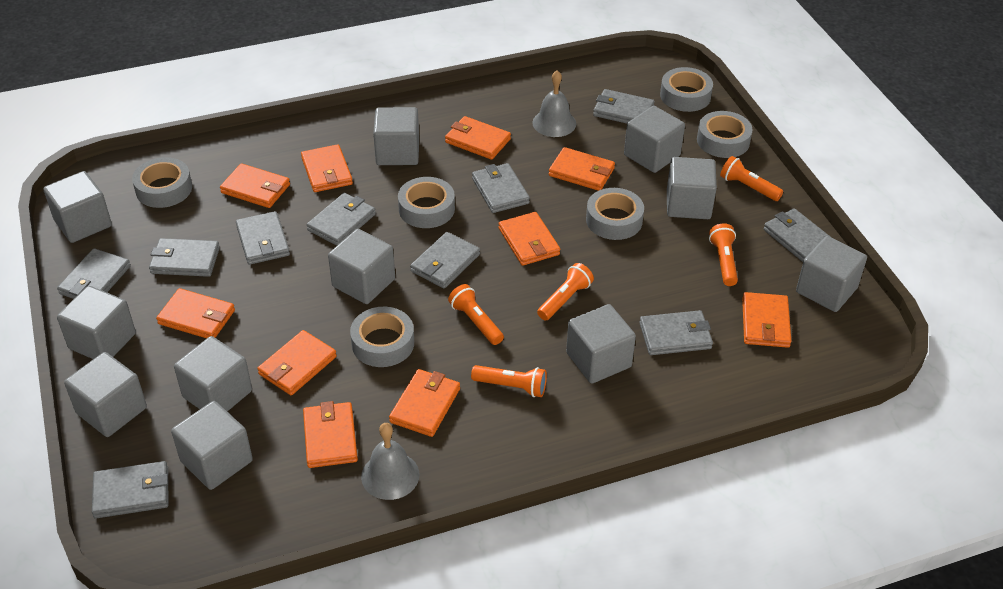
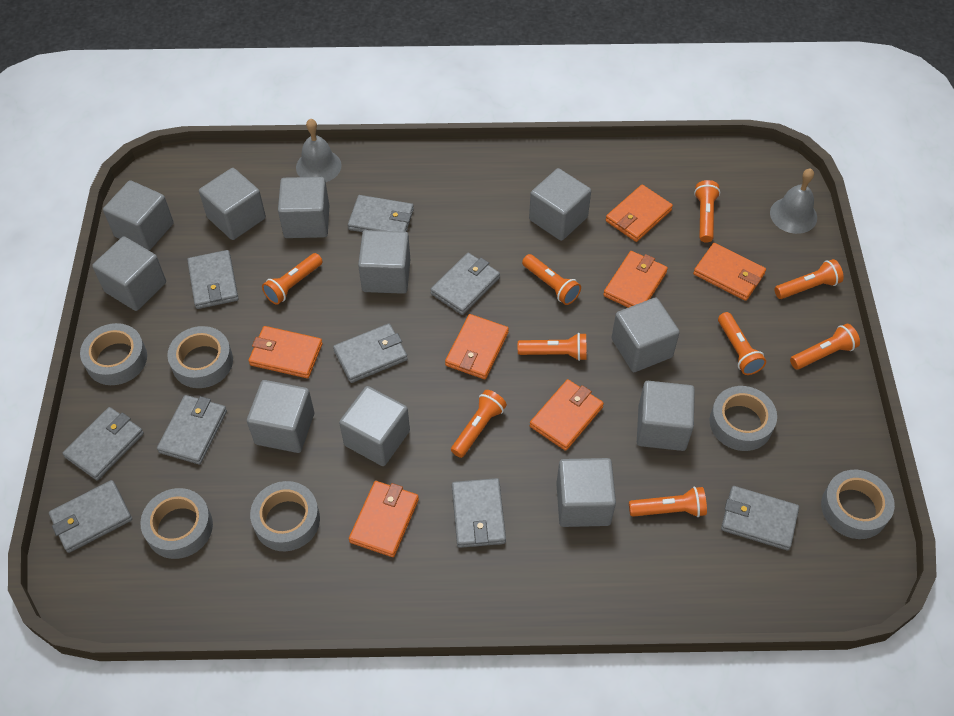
grey wallet: [57,248,131,299] [92,461,169,518] [149,238,220,277] [236,211,290,265] [307,193,376,246] [410,232,480,288] [472,163,530,213] [593,89,655,124] [639,310,713,355] [764,208,832,262] = 10 -> [49,480,132,553] [63,407,144,480] [157,395,227,464] [187,250,238,309] [333,323,408,383] [348,195,414,232] [430,253,500,315] [452,478,506,548] [721,486,799,550] = 9
orange flashlight: [448,284,504,345] [471,365,547,397] [537,263,594,321] [709,223,738,286] [720,156,783,201] = 5 -> [262,253,323,305] [451,390,507,458] [518,333,587,361] [522,254,581,305] [629,487,707,517] [694,180,720,243] [718,312,766,375] [774,259,844,299] [790,324,860,370] = 9
orange wallet: [156,288,235,338] [220,163,290,208] [257,330,337,395] [301,144,353,192] [303,401,358,468] [389,369,460,437] [445,116,511,160] [499,212,560,266] [549,147,615,191] [742,292,791,348] = 10 -> [249,326,323,378] [349,481,419,557] [445,314,509,379] [530,379,604,451] [603,251,668,308] [606,185,673,242] [693,243,766,301] = 7

